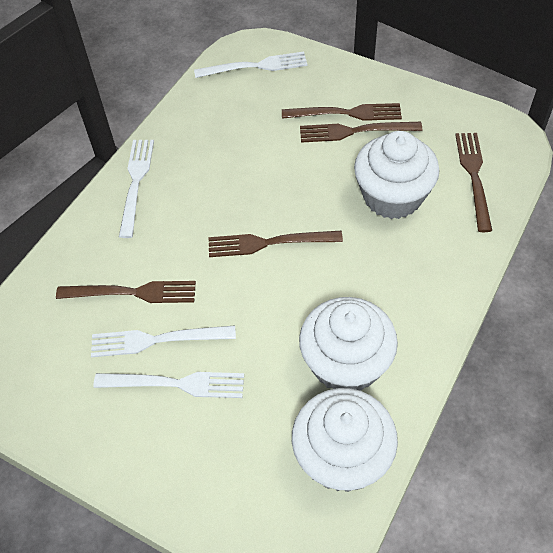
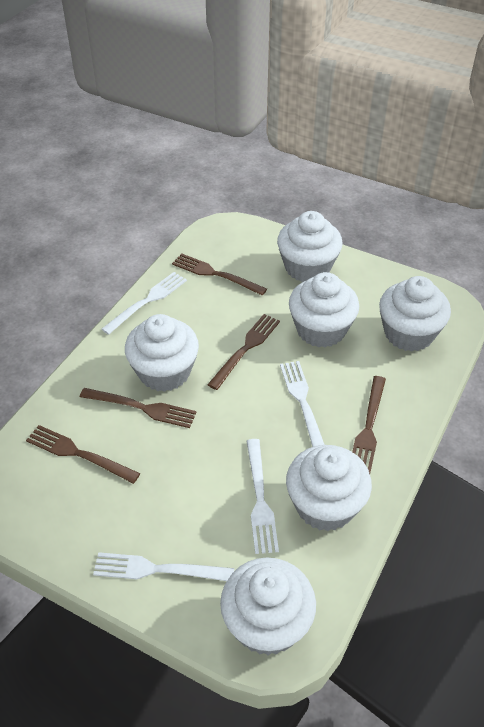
white cupcake: [292,388,398,492] [299,297,398,391] [354,131,440,219] = 3 -> [125,314,199,392] [220,558,316,655] [277,211,343,282] [286,445,372,531] [289,272,359,348] [379,276,451,352] = 6

